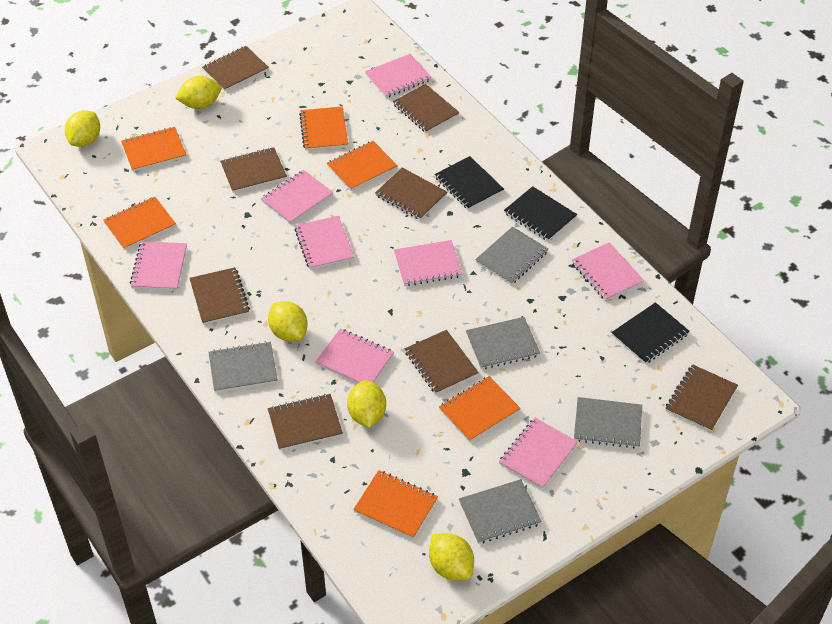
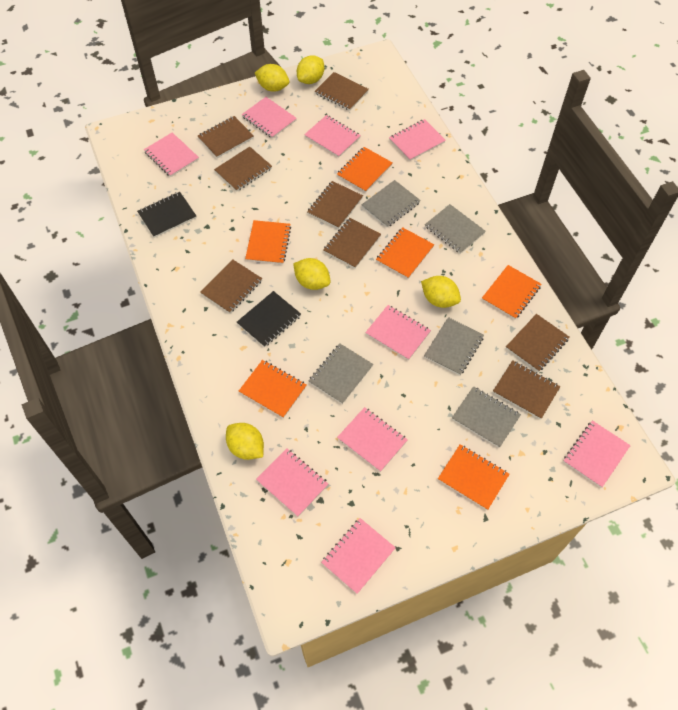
black notebook: [435,156,504,210] [504,186,577,241] [611,302,690,364] = 3 -> [137,192,197,238] [237,291,301,347] = 2
pink notebook: [130,241,187,291] [261,170,333,224] [294,216,354,270] [315,328,394,383] [365,54,431,98] [394,240,462,286] [499,418,578,489] [572,242,644,301] = 8 -> [144,132,199,177] [242,97,297,139] [256,448,328,517] [304,115,361,158] [321,518,396,594] [337,407,408,472] [365,305,431,360] [389,119,446,161] [563,420,631,488] = 9

